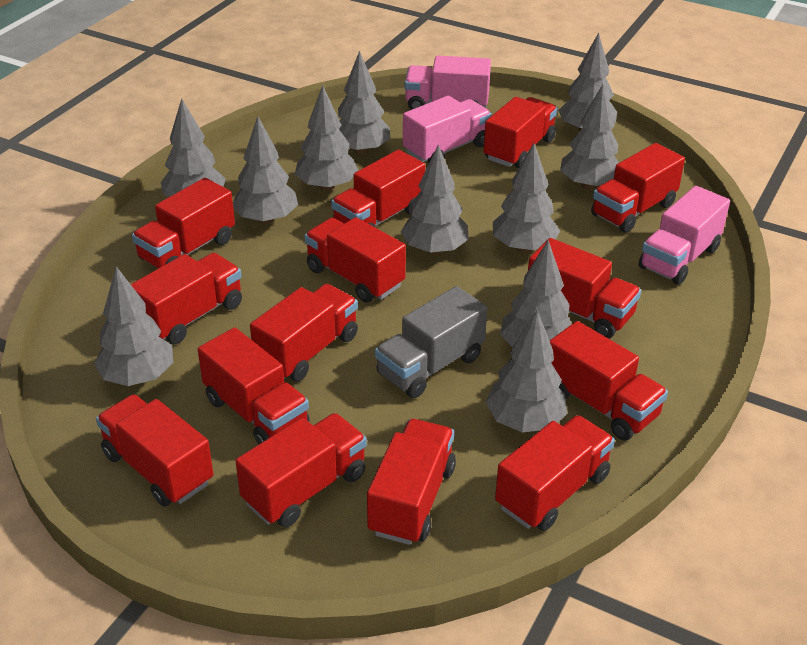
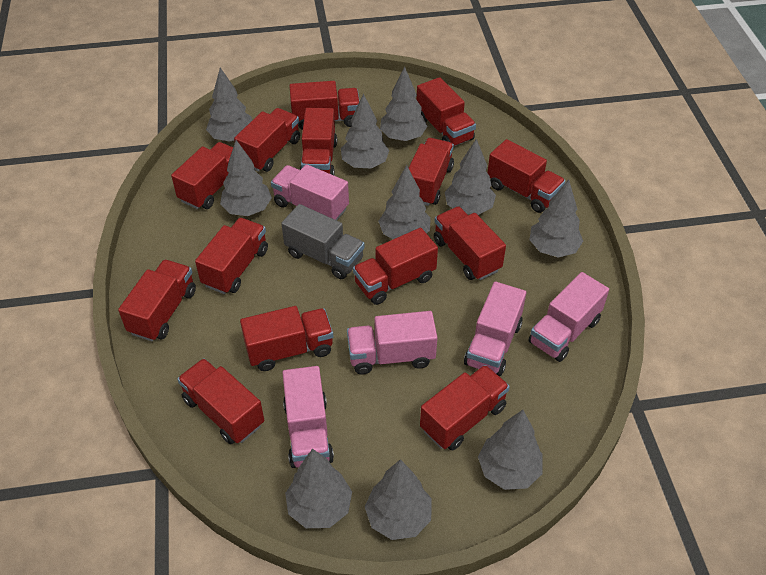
grey tree: [94,266,173,386] [161,98,226,197] [233,116,298,224] [295,85,359,191] [338,51,390,155] [401,145,469,255] [485,310,567,432] [493,143,560,253] [500,240,572,348] [558,33,617,132] [560,84,619,190] = 11 -> [206,67,252,142] [220,140,272,216] [285,449,352,528] [341,94,389,168] [365,459,431,540] [378,165,431,239] [380,67,427,141] [445,139,496,215] [478,410,543,490] [529,180,583,258] = 10
pink truck: [403,96,492,163] [405,55,491,110] [639,186,730,285] = 3 -> [271,164,349,220] [282,366,334,468] [347,311,438,374] [464,282,526,376] [528,272,609,362] = 5

